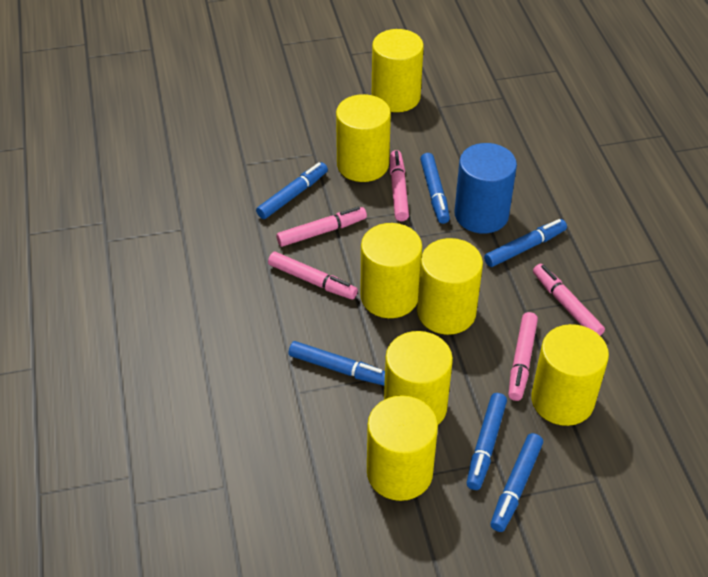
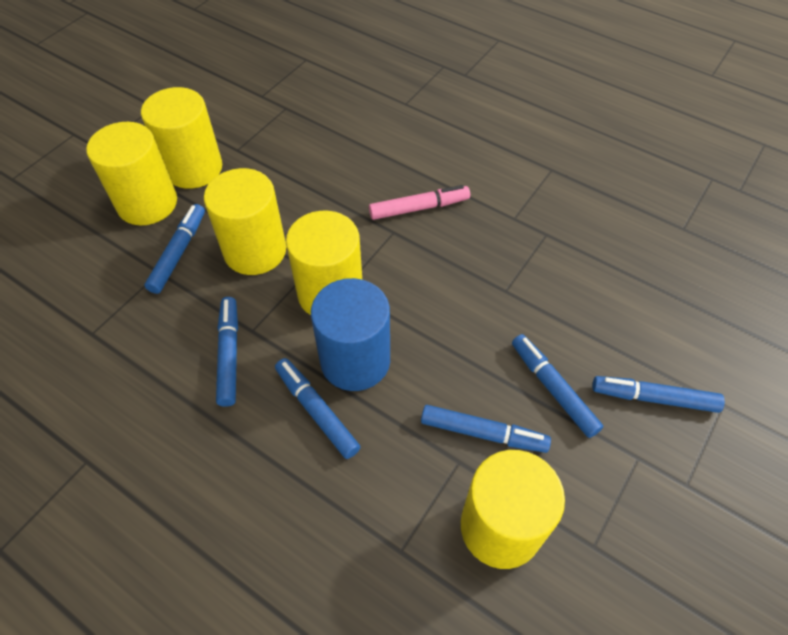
pink marker: [268,252,358,300] [276,207,367,247] [390,150,409,221] [508,312,538,401] [533,264,605,336] = 5 -> [369,185,470,220] = 1
yellow cylinder: [336,94,391,182] [361,223,422,318] [367,395,438,501] [372,29,424,112] [384,331,453,425] [417,238,483,335] [531,324,609,426] = 7 -> [86,122,177,226] [141,87,222,189] [204,168,286,275] [286,211,362,315] [461,450,565,569] = 5

